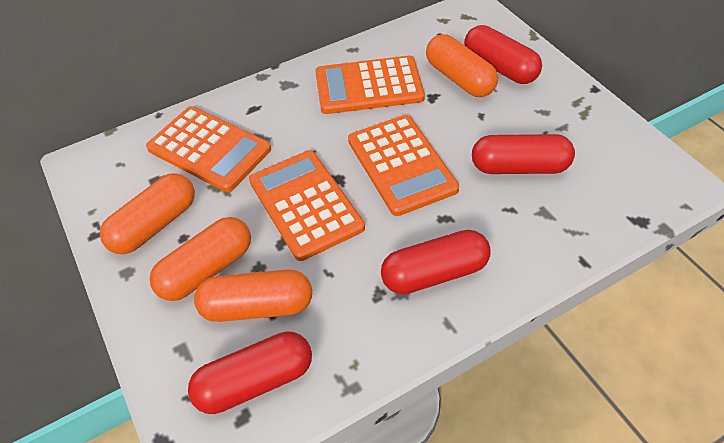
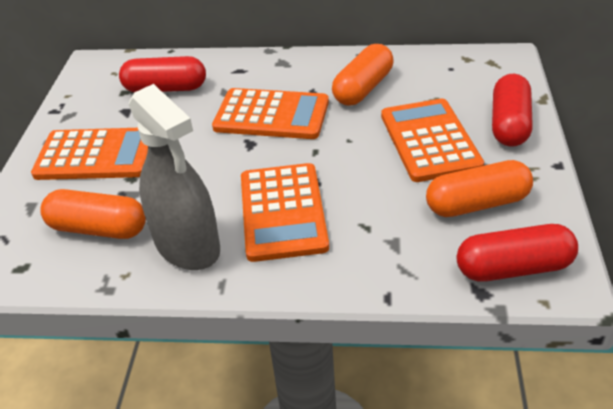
grey spray bottle: none = 0 -> [129,84,220,270] = 1
orange capsule: [100,173,195,254] [150,217,251,301] [194,270,312,322] [426,34,498,97] = 4 -> [40,189,146,239] [332,44,393,106] [426,160,533,217] = 3
red capsule: [188,331,312,414] [381,230,490,295] [464,25,542,84] [472,134,575,174] = 4 -> [119,56,206,92] [457,224,578,282] [492,74,533,147] = 3

